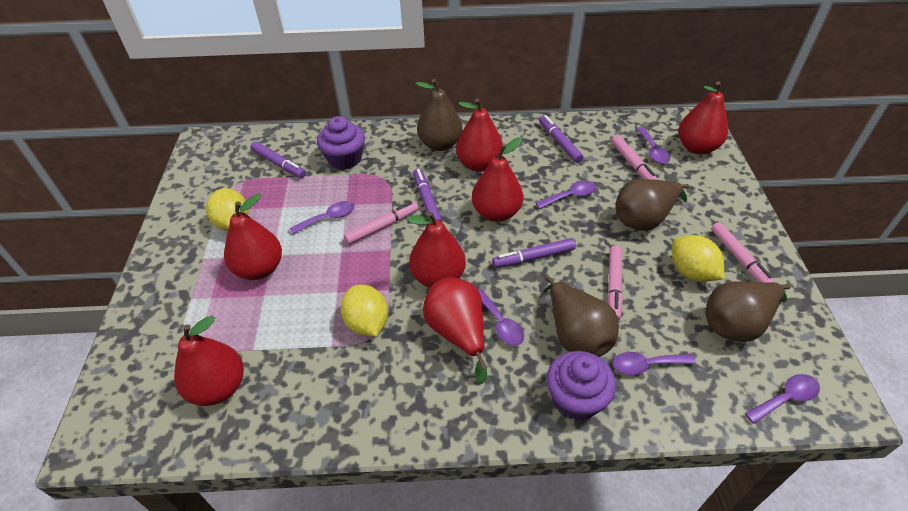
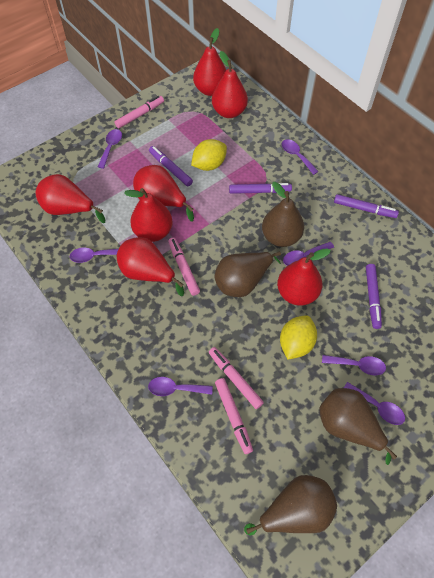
purple cupcake: [317,116,365,170] [546,351,616,420] = 2 -> none = 0
purple spoon: [289,201,354,234] [478,289,524,346] [535,181,597,209] [613,352,696,375] [636,127,670,164] [745,374,820,424] = 6 -> [70,248,118,263] [98,129,122,169] [148,377,213,396] [282,139,319,175] [283,242,334,266] [322,355,386,375] [344,382,405,425] = 7
yellow lemon: [206,188,248,231] [341,285,388,337] [672,235,724,282] = 3 -> [191,139,227,171] [280,316,317,359] = 2

